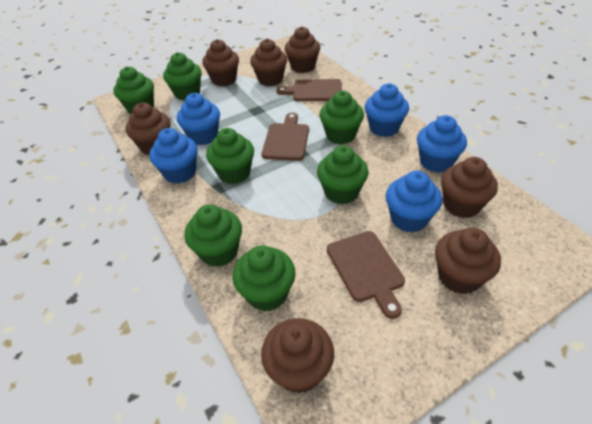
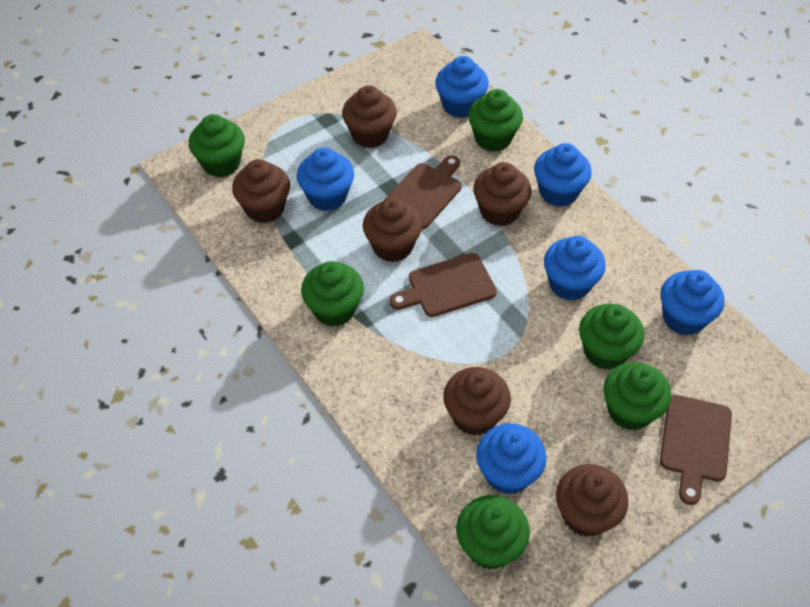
blue cupcake: [150,128,198,184] [177,93,220,145] [365,83,409,137] [386,171,442,233] [417,115,467,173] = 5 -> [297,148,354,211] [435,56,489,118] [476,423,546,495] [534,143,592,207] [544,236,606,301] [661,270,724,335] = 6
brown cupcake: [126,103,171,155] [202,39,239,86] [250,39,287,86] [261,318,334,394] [285,26,320,73] [435,227,501,294] [441,157,498,218] = 7 -> [232,159,290,223] [342,86,397,148] [363,198,422,262] [443,367,511,436] [473,162,532,226] [556,464,628,537] = 6
green cupcake: [113,66,154,114] [163,52,202,100] [184,204,242,267] [206,128,254,184] [232,245,296,312] [317,145,368,204] [320,91,364,145] = 7 -> [189,114,245,177] [301,261,364,327] [456,495,530,569] [468,89,523,152] [579,304,644,370] [604,362,671,431] = 6

